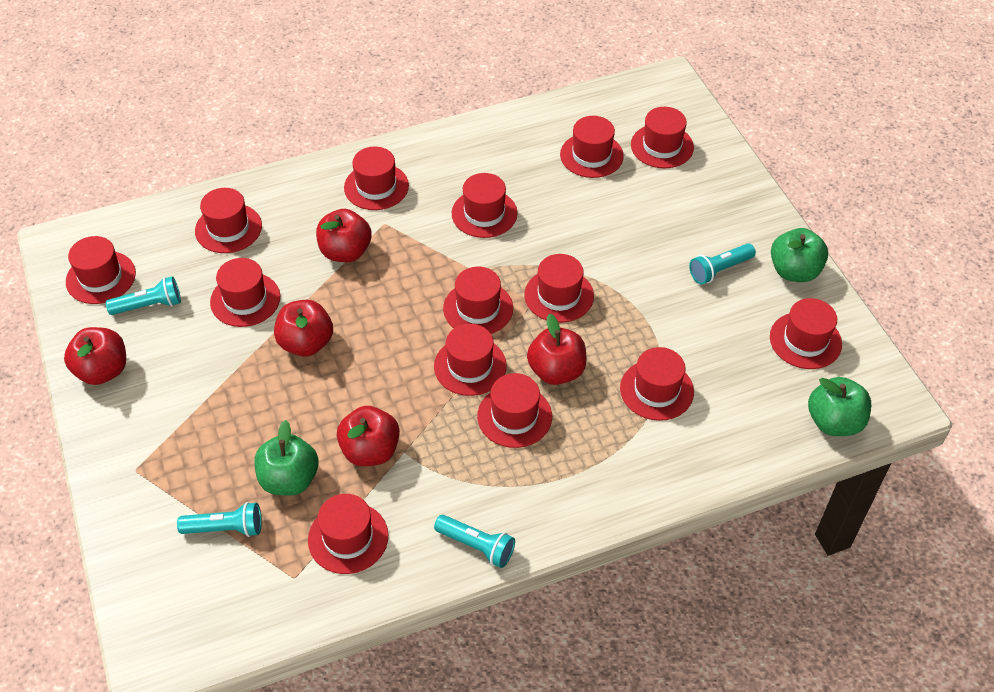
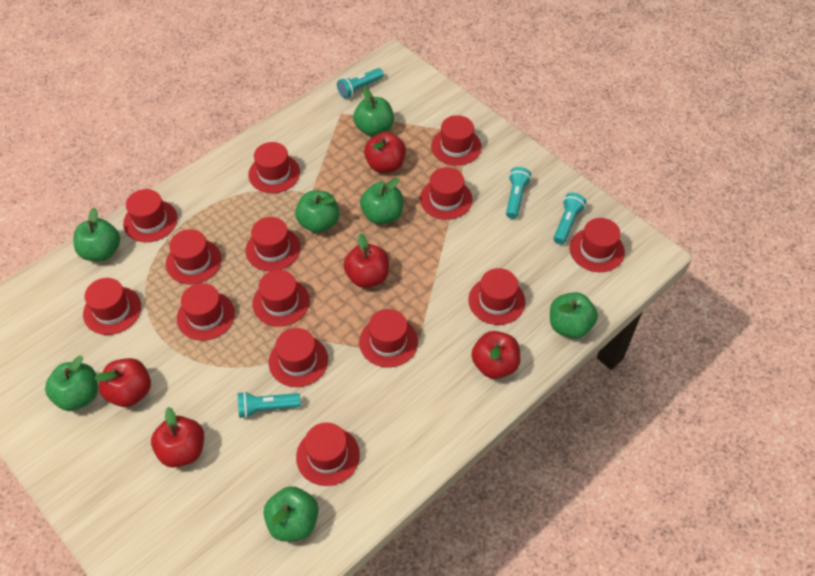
green apple: [254,420,319,496] [771,228,828,282] [808,377,871,436] = 3 -> [45,356,98,411] [73,207,120,261] [263,486,319,542] [295,191,340,233] [353,87,394,137] [360,178,403,225] [550,292,598,339] = 7

